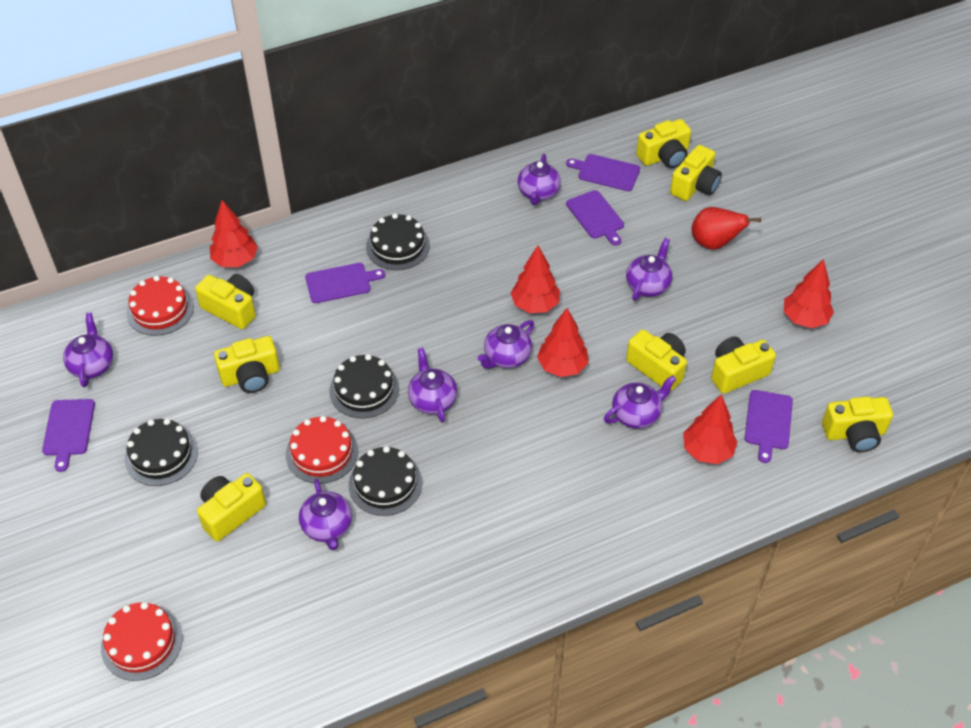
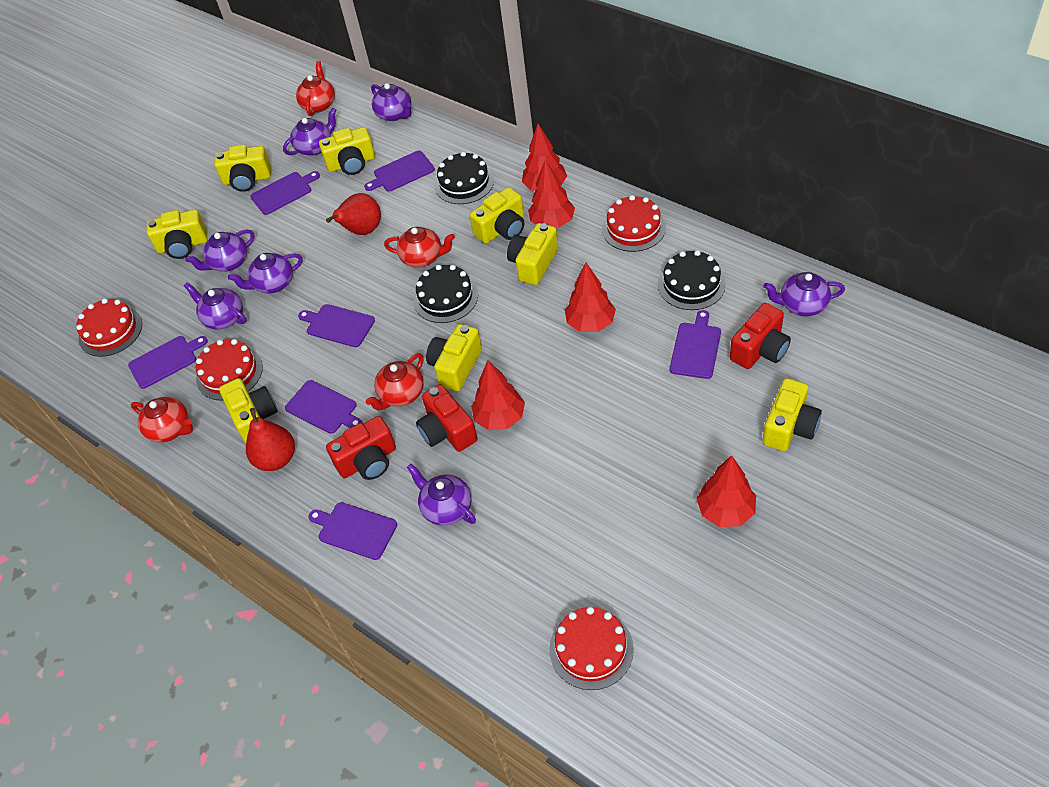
black cake: [124,419,198,486] [329,354,399,419] [349,446,422,516] [366,214,430,270] = 4 -> [413,265,478,323] [435,152,494,204] [658,250,726,310] = 3
purple cutting board: [42,399,95,472] [305,263,385,303] [566,154,640,191] [566,190,624,245] [745,390,793,463] = 5 -> [128,336,208,389] [250,171,320,215] [285,380,363,434] [298,304,375,347] [308,502,397,560] [364,151,435,192] [670,310,721,379] = 7
red cake: [101,602,182,681] [126,276,194,336] [286,416,358,484] = 3 -> [76,298,142,357] [196,339,263,401] [549,607,634,690] [602,195,666,252] = 4
red camera: none = 0 -> [326,416,396,480] [416,384,477,452] [730,303,791,369] = 3
red pear: [692,207,761,250] = 1 -> [246,408,295,471] [326,193,381,235] = 2
red teapot: none = 0 -> [131,397,193,443] [296,61,335,116] [366,353,424,410] [384,227,455,268] = 4

